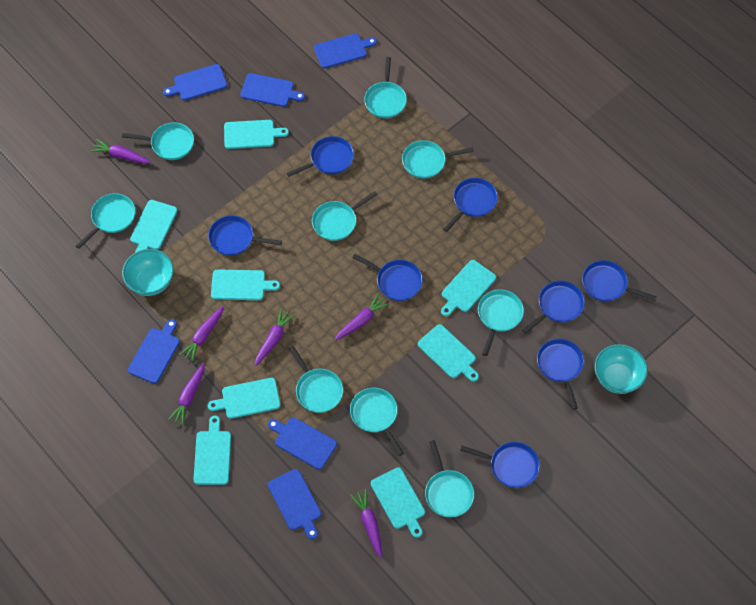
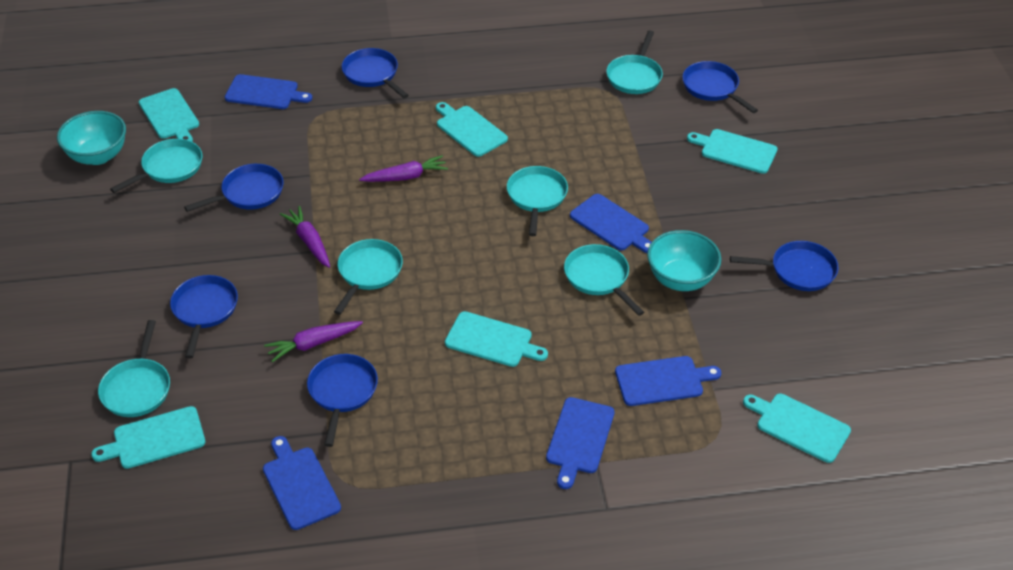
blue cutting board: [128,319,180,384] [163,64,227,101] [240,73,305,107] [268,417,337,470] [268,469,321,539] [314,33,377,68] = 6 -> [225,74,312,109] [263,436,341,530] [546,397,615,489] [570,194,652,253] [615,356,721,406] = 5
blue pan: [208,215,282,256] [287,136,354,177] [352,254,423,301] [443,178,498,232] [460,442,540,488] [522,281,585,334] [537,339,584,410] [582,260,656,302] = 8 -> [170,275,238,359] [184,164,284,212] [307,354,378,447] [342,48,409,98] [682,61,758,113] [730,241,839,291] = 6
purple carrot: [90,139,152,164] [168,363,204,426] [179,306,224,363] [255,308,295,366] [335,294,389,341] [350,489,382,558] = 6 -> [264,321,363,362] [280,206,330,268] [359,155,448,182] = 3
turquoise cutting board: [130,200,178,253] [193,416,231,485] [208,378,280,419] [211,269,280,300] [224,120,289,149] [371,467,425,538] [418,324,479,382] [441,260,496,316] = 8 -> [91,406,205,469] [139,88,199,142] [436,102,508,157] [445,311,548,367] [687,129,777,174] [743,394,851,463] = 6
turquoise pan: [76,193,135,249] [122,123,194,160] [289,346,343,413] [312,191,378,241] [350,388,404,456] [364,57,407,118] [402,140,474,179] [425,440,474,517] [478,289,524,356] = 9 -> [98,320,170,417] [110,139,203,193] [334,239,403,315] [507,166,568,236] [564,244,644,316] [606,31,663,94] = 6

